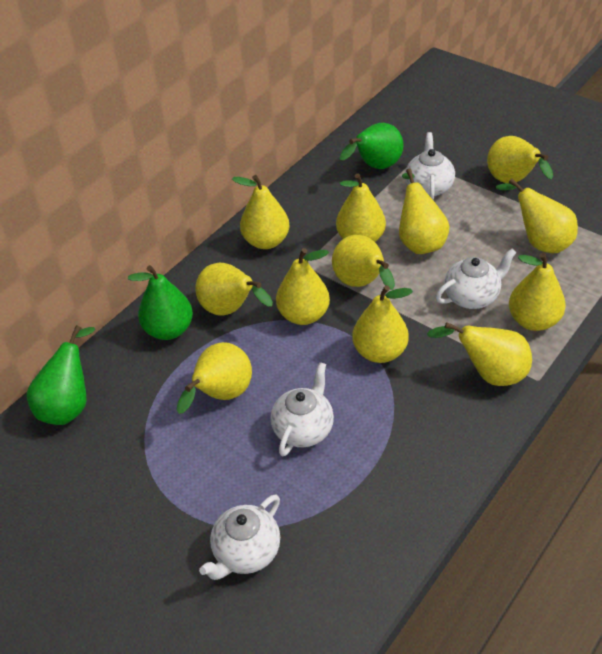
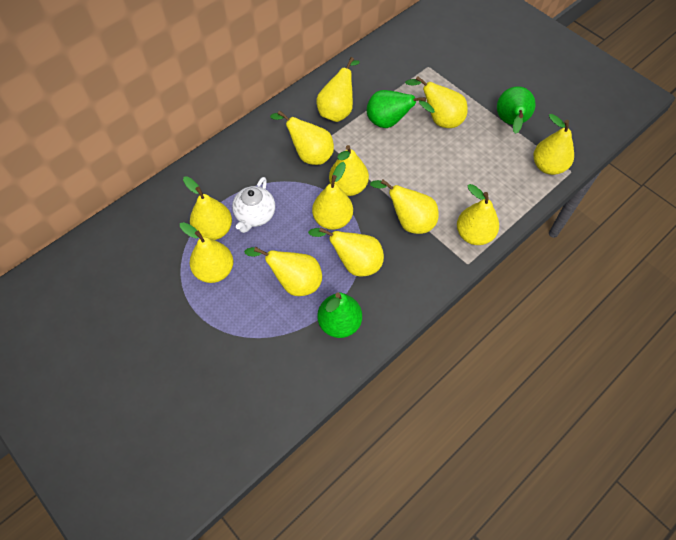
white teapot: [199,495,280,580] [271,362,334,457] [405,132,455,200] [436,249,517,309] = 4 -> [232,177,275,233] = 1

